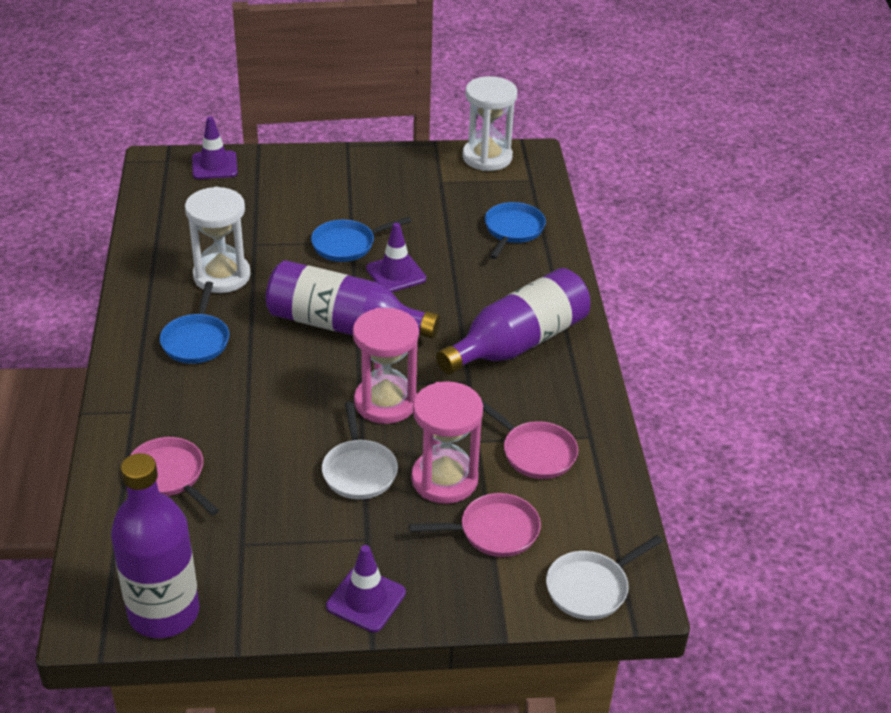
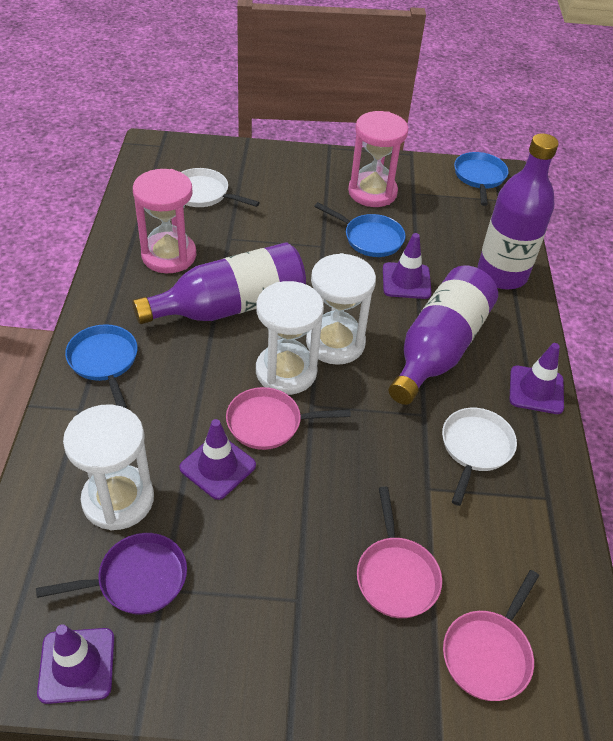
purple pan: none = 0 -> [36,533,187,614] = 1
purple traffic cone: [192,116,238,179] [326,545,406,632] [366,223,426,292] = 3 -> [37,624,114,704] [179,419,256,500] [383,233,432,299] [510,343,564,414] = 4
white hourglass: [185,187,251,293] [462,76,517,171] = 2 -> [63,404,154,531] [256,281,324,395] [306,253,376,365] = 3

